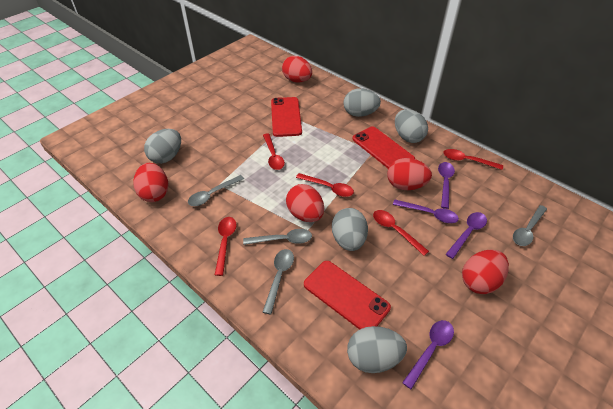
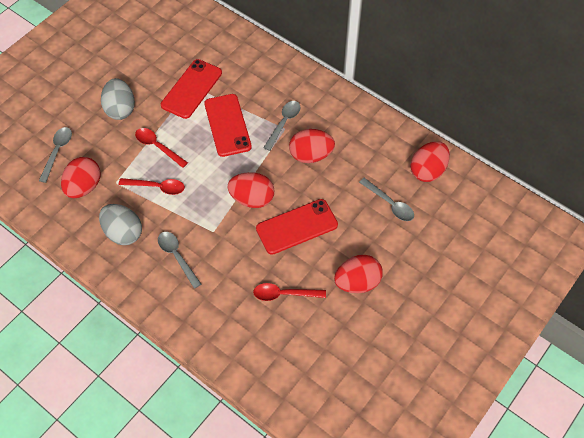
grey egg: [144,129,181,164] [332,208,368,251] [343,88,381,117] [347,326,407,373] [395,109,428,143] = 5 -> [99,204,142,245] [101,78,135,120] = 2
purple spoon: [393,199,459,223] [402,320,454,389] [438,162,455,209] [446,212,487,259] = 4 -> none = 0
red spoon: [215,217,236,276] [263,133,285,170] [296,173,354,197] [373,210,429,256] [443,149,503,170] = 5 -> [119,178,185,195] [135,128,188,168] [253,283,326,301] = 3

